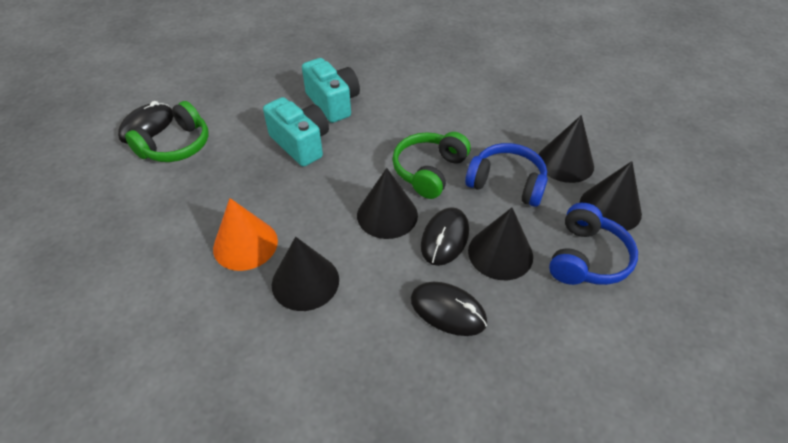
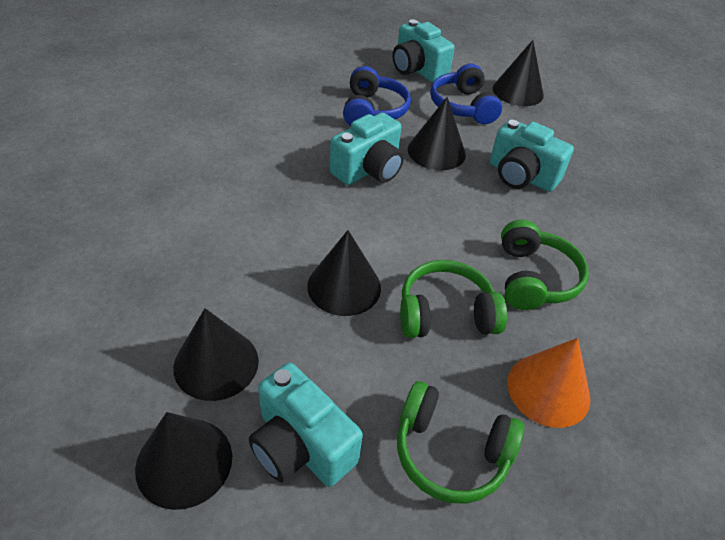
black mouse: [118,101,173,144] [411,282,487,336] [421,207,469,266] = 3 -> none = 0
green headphones: [125,101,208,162] [392,132,471,199] = 2 -> [397,381,524,504] [400,260,507,338] [501,220,589,310] = 3
turquoise camera: [263,97,329,167] [302,58,360,123] = 2 -> [249,363,363,487] [330,113,404,185] [393,19,455,83] [490,119,574,192] = 4

